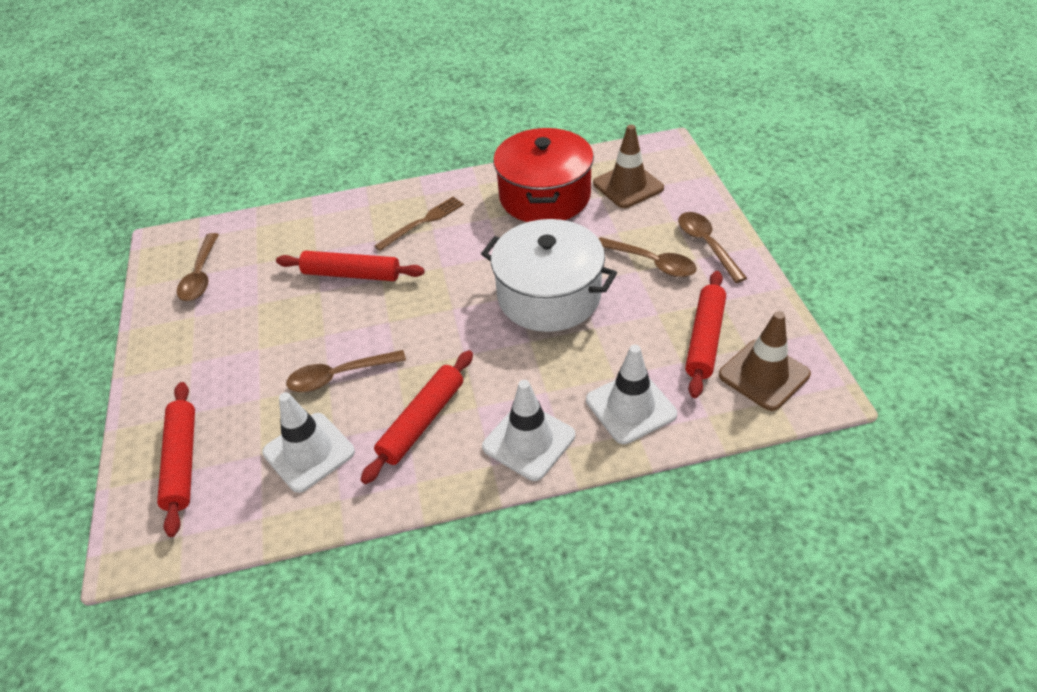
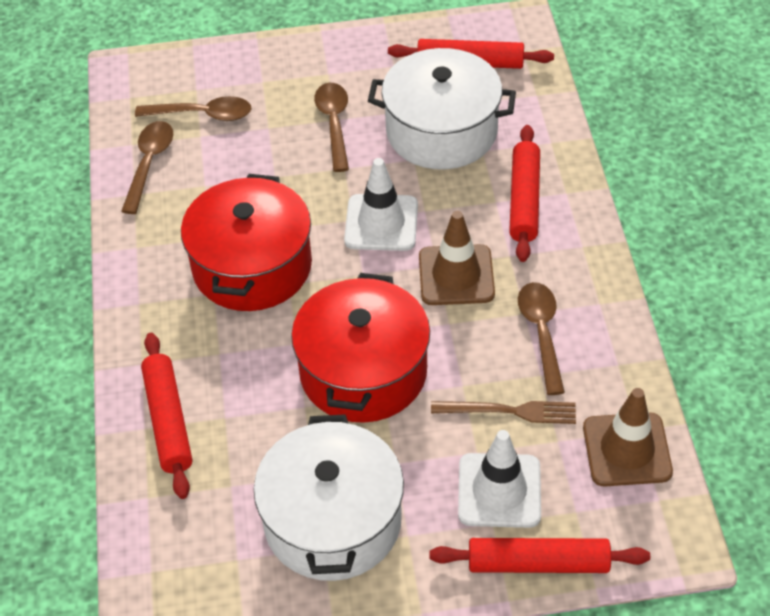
red pot: [493,128,594,222] = 1 -> [181,174,312,311] [291,273,430,423] = 2
white pot: [481,219,617,332] = 1 -> [254,414,404,581] [368,48,516,169] = 2
white traffic cone: [262,392,355,493] [482,380,575,481] [586,345,677,444] = 3 -> [344,158,418,251] [458,430,541,528] = 2

